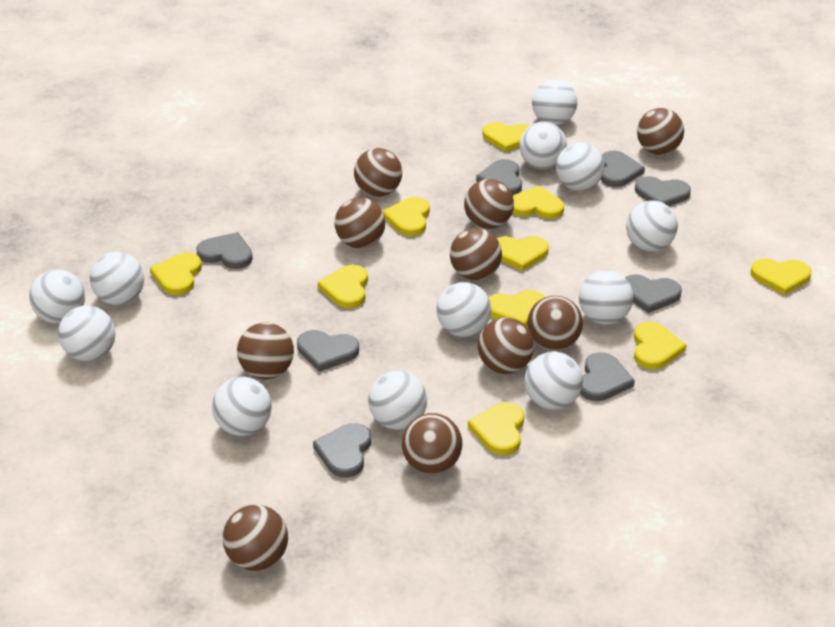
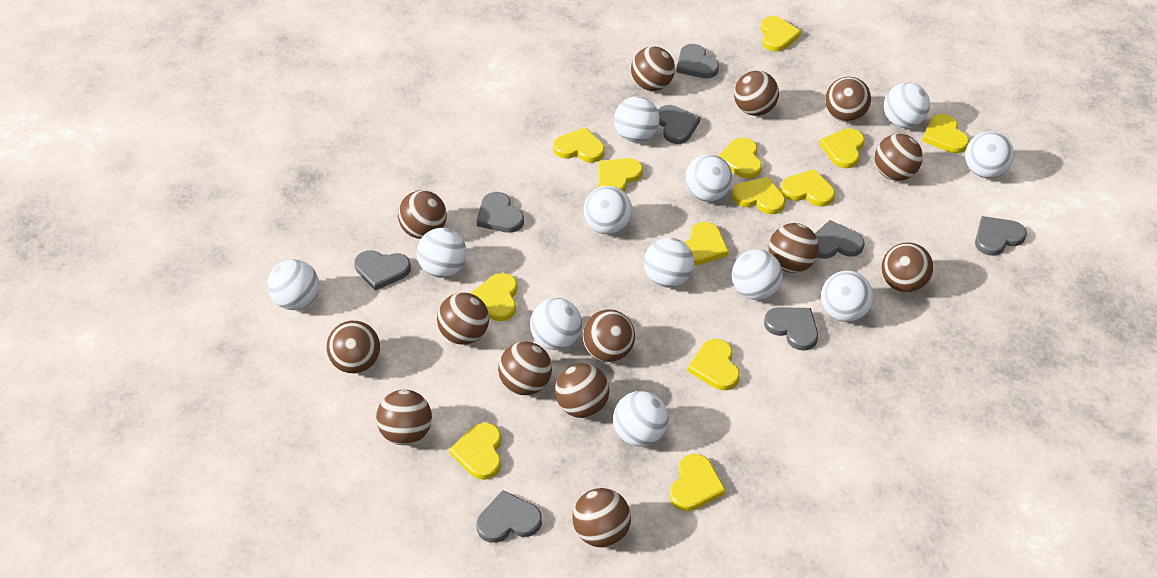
brown ball: [222,505,288,571] [237,323,294,379] [335,197,385,248] [354,148,402,197] [402,413,462,474] [450,228,502,280] [464,179,514,229] [478,318,534,374] [527,296,583,351] [637,108,684,155] = 10 -> [327,321,380,373] [376,390,432,445] [398,190,447,239] [437,292,489,345] [498,342,552,395] [555,363,609,418] [573,488,631,548] [582,309,635,362] [631,46,675,91] [734,71,779,116] [769,223,819,273] [825,77,871,122] [875,134,923,181] [882,242,933,293] = 14
yellow heart: [150,253,202,295] [318,265,368,308] [382,197,430,236] [468,402,524,455] [482,122,529,152] [489,290,545,326] [497,236,549,271] [512,186,564,219] [634,322,687,370] [750,258,812,295] = 10 -> [449,423,501,480] [470,273,518,321] [553,127,605,163] [598,158,643,192] [670,454,726,511] [684,222,729,265] [687,339,740,390] [719,138,762,179] [732,177,785,214] [761,16,801,52] [781,169,835,207] [819,129,865,168] [922,114,969,153] = 13

